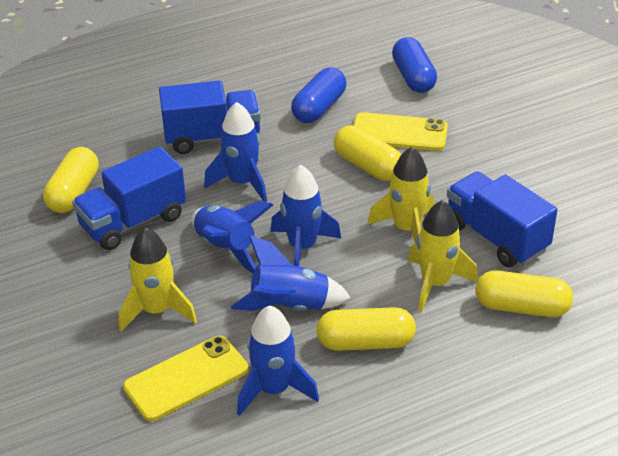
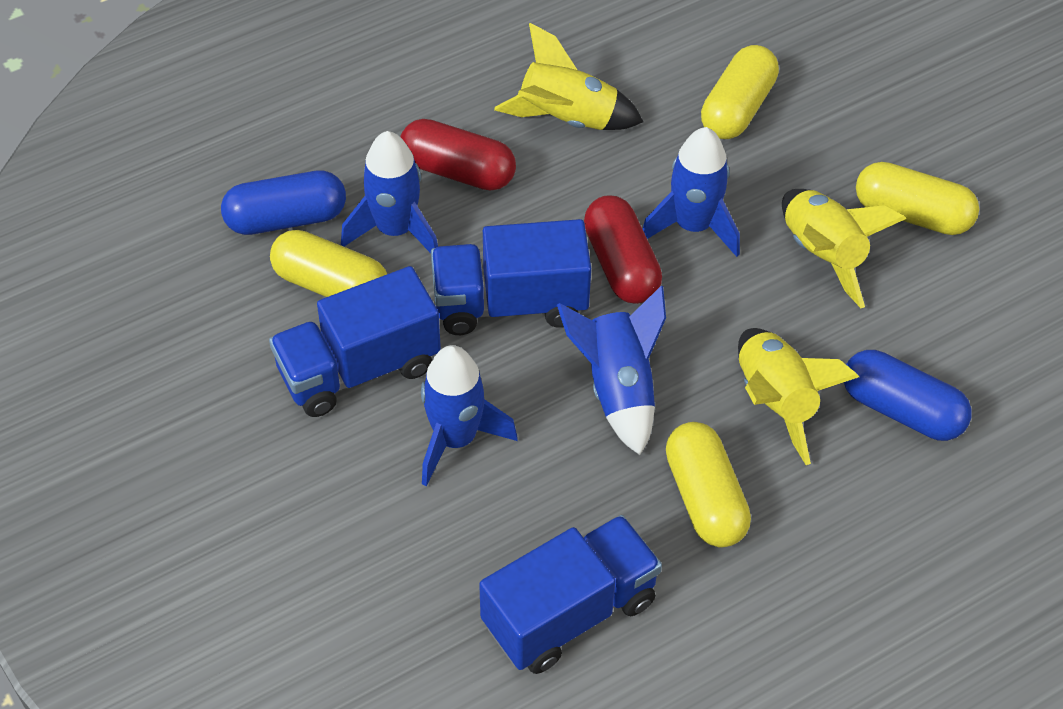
blue rocket: [192,201,273,273] [204,102,267,202] [231,235,351,311] [237,306,319,416] [271,165,341,266] = 5 -> [341,131,438,253] [421,345,518,486] [557,286,666,455] [643,127,740,257] = 4
red capsule: none = 0 -> [400,119,516,191] [584,195,662,304] = 2
yellow phone: [123,336,248,421] [353,112,448,151] = 2 -> none = 0

